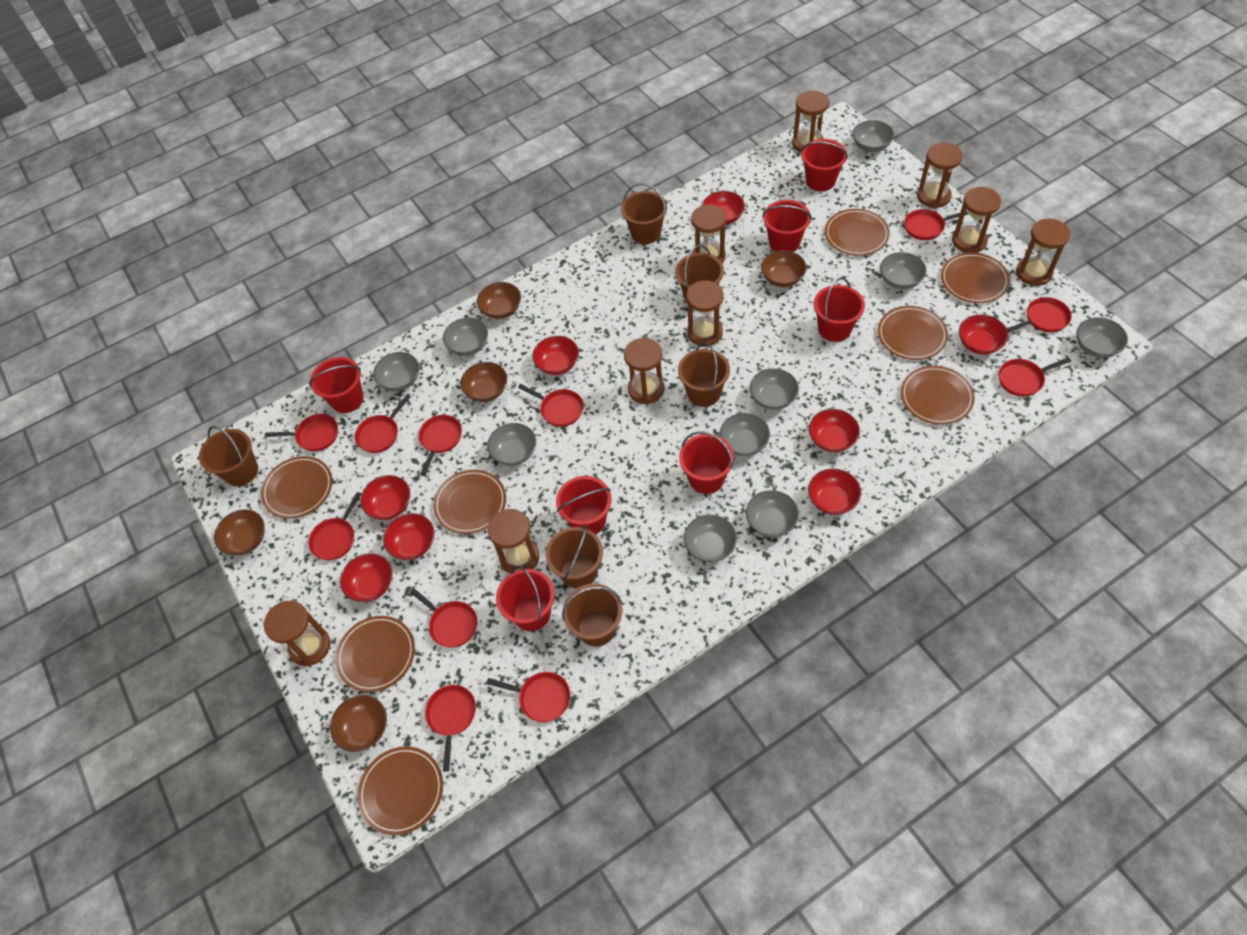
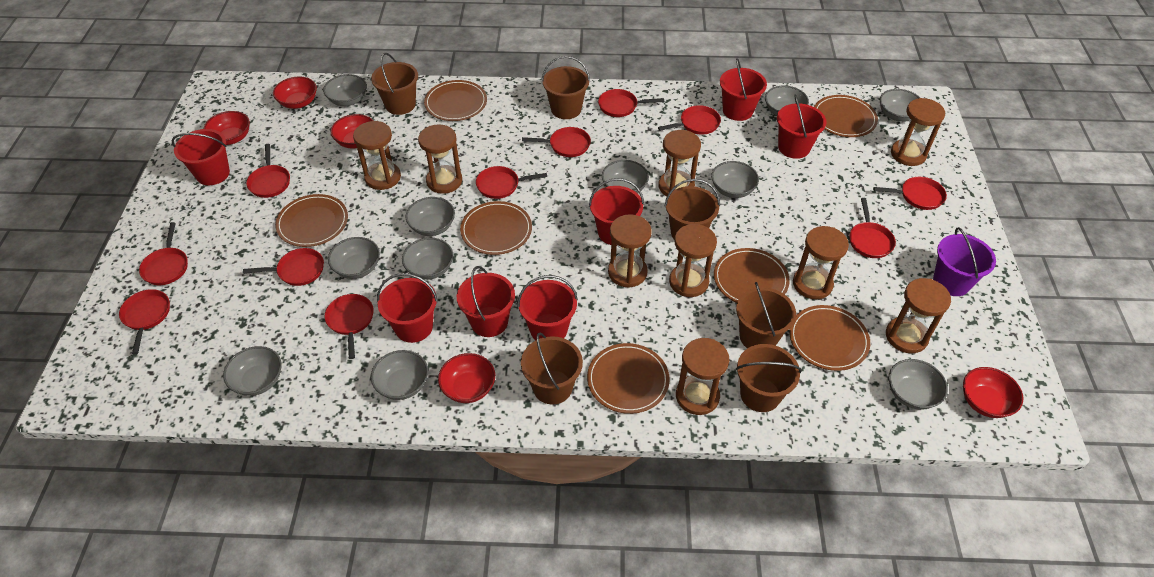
brown bowl: [214,509,265,555] [330,695,387,752] [460,362,507,402] [477,282,521,319] [761,250,806,287] = 5 -> none = 0
brown plate: [261,456,332,519] [336,616,415,692] [357,746,443,835] [433,470,506,534] [825,209,890,256] [878,306,948,360] [901,366,975,425] [941,253,1010,303] = 8 -> [275,194,348,247] [424,80,487,121] [460,201,532,255] [587,343,670,414] [714,248,790,303] [789,305,870,371] [814,95,878,137] = 7
grey bowl: [373,352,419,391] [443,318,488,356] [487,423,536,466] [684,514,737,563] [720,413,770,456] [746,490,799,537] [750,368,799,410] [852,120,894,152] [880,252,926,290] [1077,317,1128,358] = 10 -> [223,346,282,396] [323,74,367,106] [328,237,380,279] [371,350,428,400] [402,238,453,280] [406,197,455,236] [602,160,649,193] [711,161,759,198] [765,85,809,116] [880,89,920,122] [889,359,948,410] = 11
purple bucket: none = 0 -> [933,227,996,296] = 1
red bowl: [340,553,392,602] [360,475,410,520] [383,513,434,560] [532,336,579,375] [702,191,745,225] [808,469,861,515] [809,409,860,452] [959,314,1009,355] = 8 -> [204,111,250,145] [273,76,317,109] [331,114,374,148] [438,353,495,403] [963,367,1023,418] = 5

